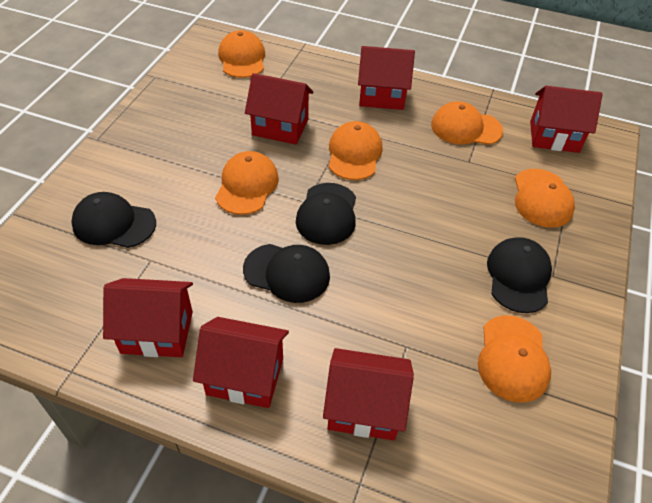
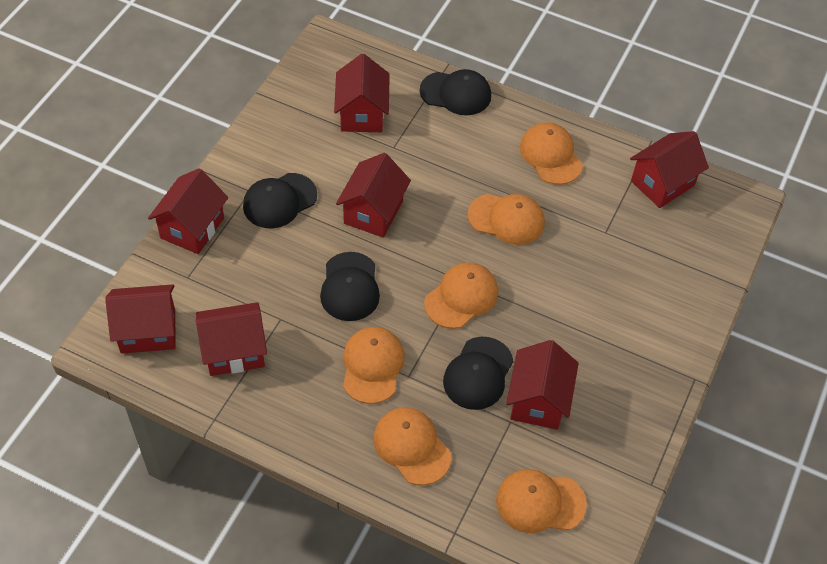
red house: [103,278,193,357] [193,317,289,408] [245,73,314,145] [323,348,414,440] [358,46,415,110] [530,86,603,153] = 6 -> [105,284,176,354] [148,168,228,254] [196,302,267,376] [334,54,390,132] [336,153,411,238] [506,340,579,430] [630,131,709,208] = 7

